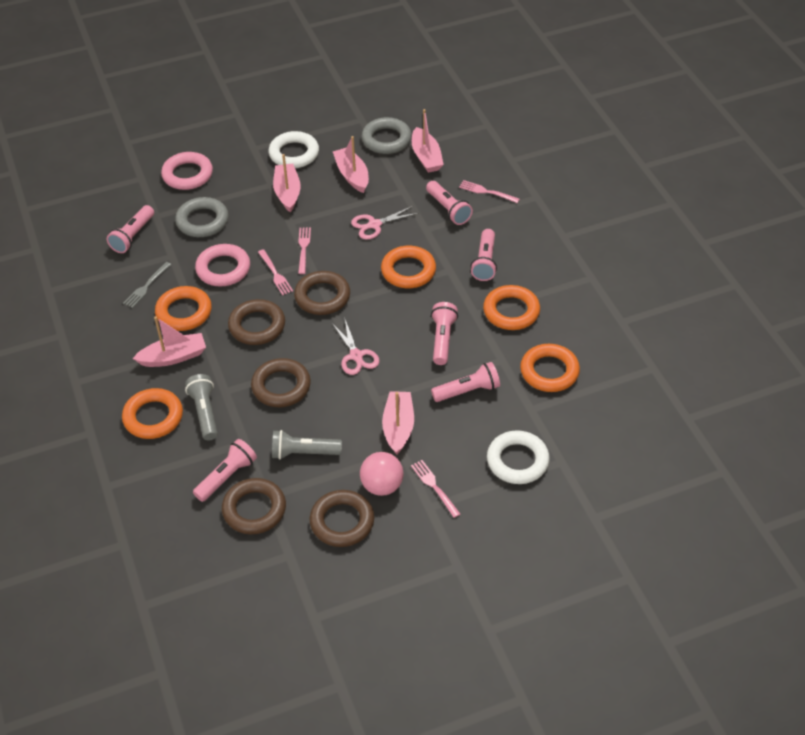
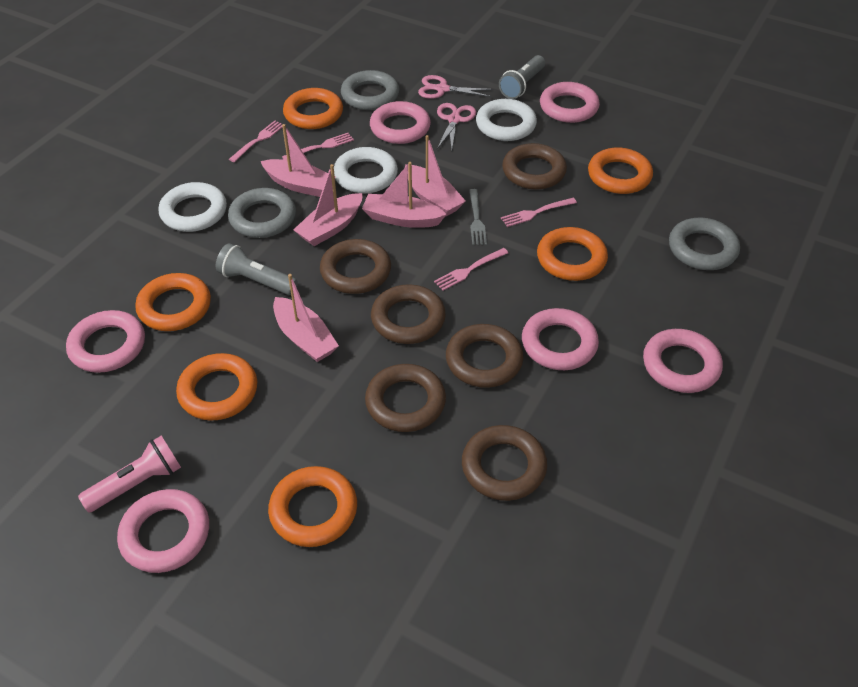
brown ring: [222,478,286,534] [228,299,285,345] [251,358,311,407] [294,271,350,315] [310,490,374,547] = 5 -> [320,239,391,294] [365,364,446,432] [371,284,446,344] [446,324,524,388] [462,425,547,501] [502,143,567,190] = 6
grey ring: [175,197,229,237] [362,117,412,154] = 2 -> [228,188,296,238] [341,70,399,110] [669,217,740,270] = 3
orange ring: [122,388,183,439] [155,286,212,331] [381,246,436,288] [483,285,540,330] [520,344,580,392] = 5 -> [135,273,211,331] [176,353,257,421] [268,466,357,547] [283,88,343,129] [537,227,608,281] [588,147,653,194] = 6
pink ball: [360,452,404,496] = 1 -> none = 0
pink flashlight: [107,205,154,253] [193,439,257,502] [426,181,473,225] [431,302,458,365] [431,362,500,402] [471,229,497,281] = 6 -> [78,436,181,513] = 1
pink ring: [161,152,213,190] [195,244,250,287] = 2 -> [66,310,145,373] [117,489,209,573] [370,101,431,144] [522,308,599,370] [540,82,600,123] [643,329,723,393] = 6
white ring: [269,131,319,168] [487,430,550,484] = 2 -> [159,182,227,232] [334,147,398,193] [476,99,537,141] = 3

